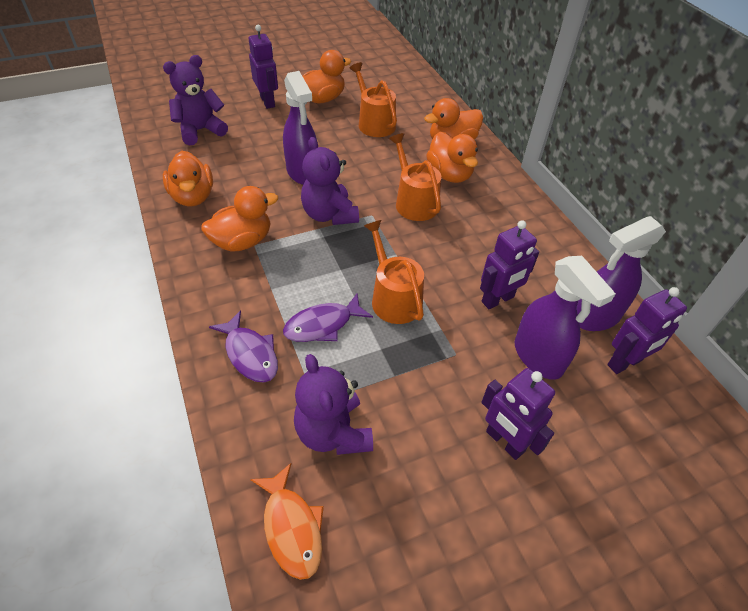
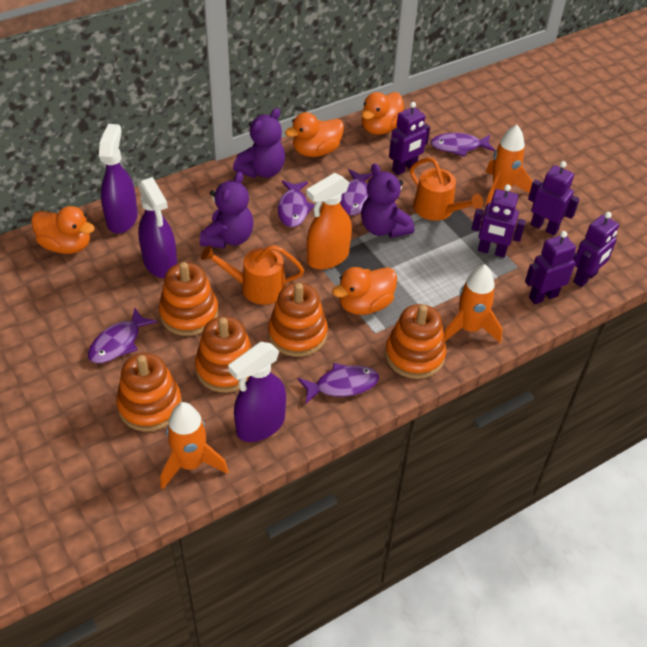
orange duck: [163,151,213,207] [201,186,278,252] [303,50,352,104] [424,98,483,140] [426,132,478,183] = 5 -> [31,206,95,254] [285,112,344,157] [332,267,397,315] [362,92,404,135] = 4
orange fish: [250,463,324,580] = 1 -> none = 0
orange rocket: none = 0 -> [161,402,228,489] [444,264,502,343] [485,125,532,205] = 3
orange spray bottle: none = 0 -> [306,173,352,270] = 1
orange stacking toy: none = 0 -> [116,353,182,432] [159,262,219,336] [195,316,252,393] [268,283,328,357] [385,304,446,379] = 5
orange watering can: [350,62,397,137] [364,220,424,324] [389,133,441,221] = 3 -> [201,245,304,305] [410,158,483,221] = 2
purple fish: [209,310,278,383] [283,293,373,342] = 2 -> [88,308,157,363] [278,180,315,227] [298,363,379,404] [340,169,373,215] [431,133,495,157] = 5
purple robot: [249,25,278,109] [480,220,539,309] [481,368,555,460] [607,287,687,374] = 4 -> [389,102,430,175] [472,185,526,258] [525,231,577,304] [528,161,580,236] [573,212,619,287] = 5

